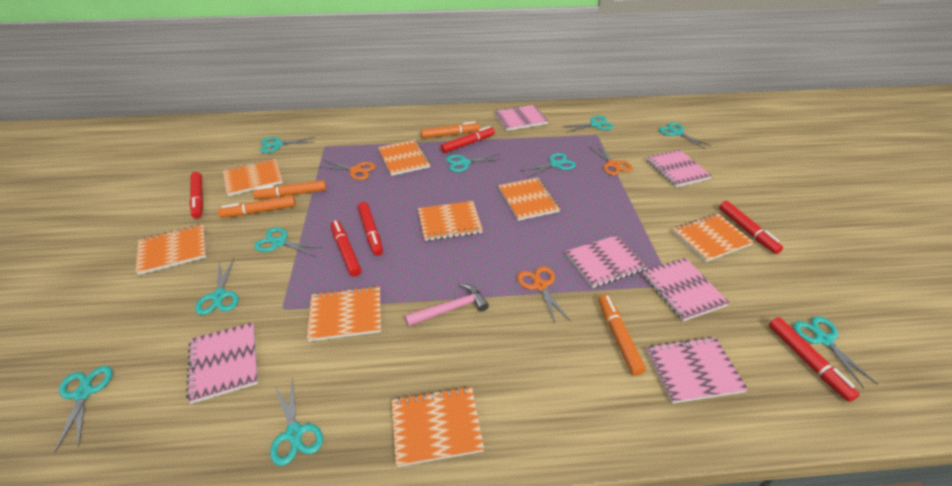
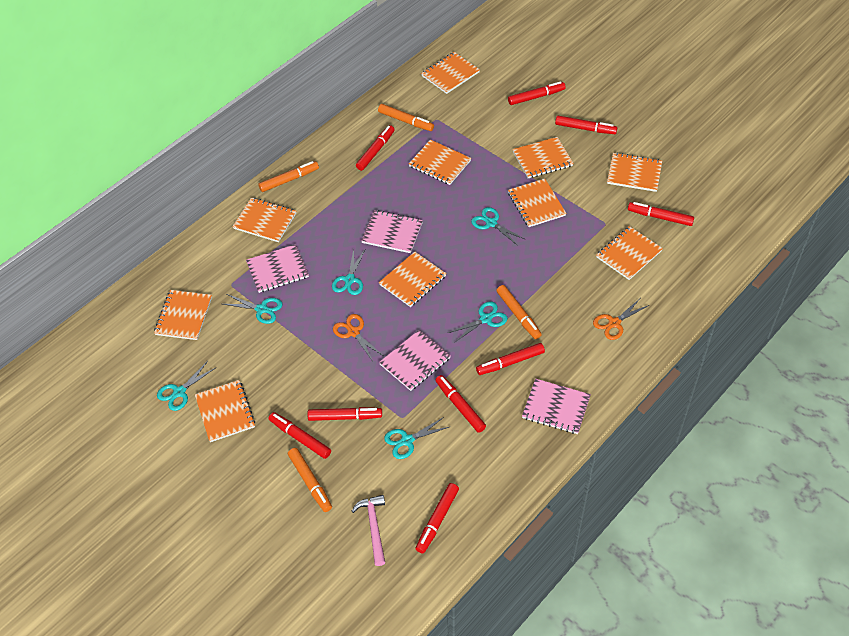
orange notebook: [135,224,206,275] [223,159,283,196] [307,286,381,341] [378,140,431,176] [392,386,484,467] [418,201,483,241] [498,178,560,221] [672,213,754,262] = 8 -> [154,290,212,340] [195,380,255,442] [232,197,296,242] [379,252,446,307] [409,140,471,185] [421,52,480,94] [508,179,566,227] [513,137,574,178] [596,226,663,280] [607,152,662,192] = 10
orange scissors: [319,160,376,180] [517,266,570,324] [588,144,633,175] = 3 -> [333,314,382,361] [593,299,649,340] = 2
pink notebook: [186,322,258,404] [494,104,548,131] [566,235,648,288] [642,258,730,321] [646,149,712,187] [646,336,748,404] = 6 -> [246,244,309,293] [361,210,423,253] [379,330,451,391] [522,378,591,434] = 4
red marker: [189,172,203,219] [331,220,361,277] [358,202,383,256] [441,126,495,153] [719,201,783,254] [769,317,860,402] = 6 -> [269,412,331,459] [308,407,382,421] [356,125,395,171] [415,483,459,554] [435,375,486,433] [476,343,545,375] [508,81,566,105] [555,116,617,134] [628,202,694,226] = 9
turquoise scissors: [55,366,113,452] [195,259,239,315] [254,227,323,257] [260,137,315,153] [270,377,323,466] [446,154,503,172] [520,153,576,178] [562,116,613,132] [659,122,711,149] [793,316,878,388] = 10 -> [157,361,215,411] [223,294,283,324] [332,249,365,295] [384,417,449,459] [448,301,508,342] [471,207,526,246] = 6

